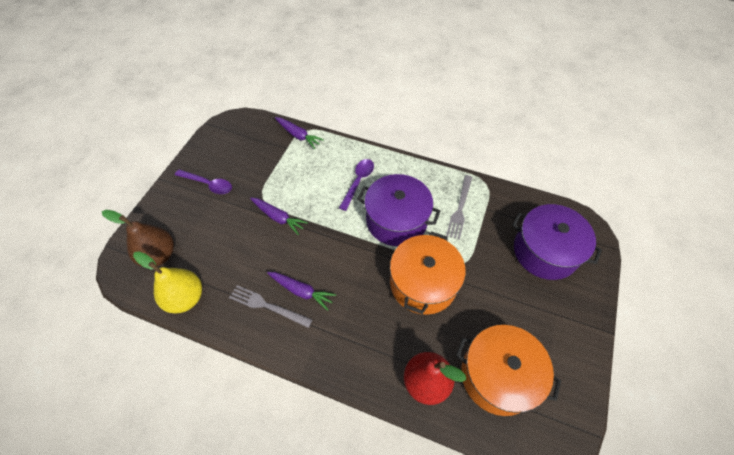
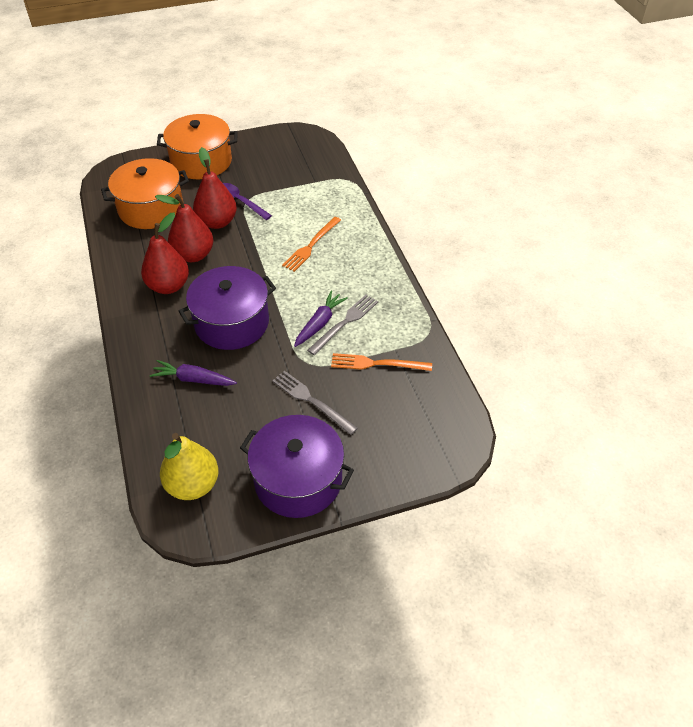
brown pear: [102,210,174,267] = 1 -> none = 0
orange fork: none = 0 -> [282,217,341,272] [331,353,432,371] = 2
purple carrot: [250,198,308,235] [267,272,336,311] [275,117,324,149] = 3 -> [150,360,237,386] [294,291,348,347] = 2
purple spoon: [175,169,232,194] [339,159,374,211] = 2 -> [223,183,272,220] = 1
red pear: [404,352,466,405] = 1 -> [141,213,189,294] [155,194,213,262] [193,147,237,229] = 3

